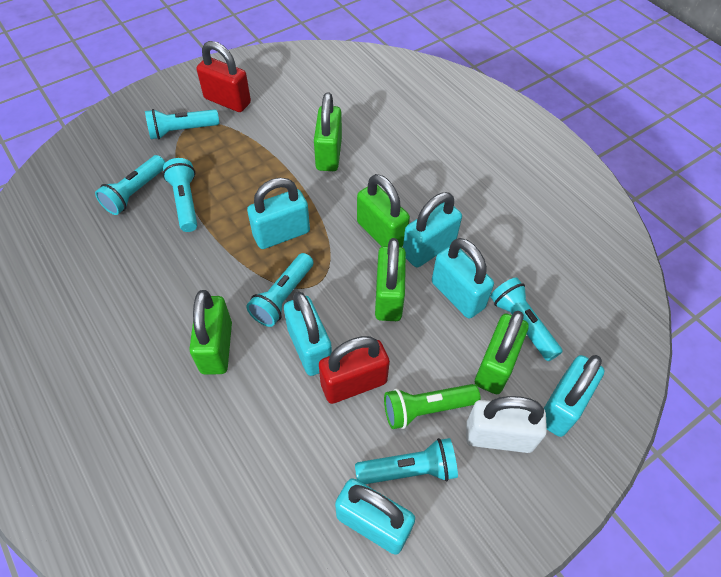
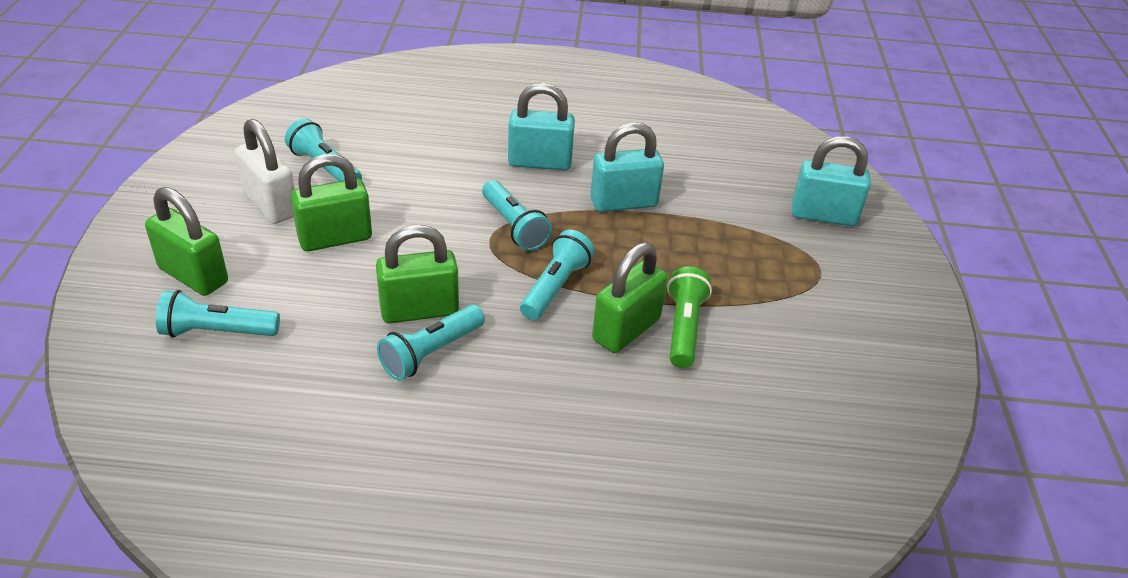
green padlock: [189,290,232,375] [314,92,342,171] [357,174,410,247] [375,238,406,321] [475,311,529,394] = 5 -> [145,187,228,296] [291,154,372,251] [376,225,459,323] [592,242,668,353] = 4
red padlock: [196,41,251,112] [319,336,390,404] = 2 -> none = 0
turquoise flashlight: [95,155,166,215] [145,109,219,140] [163,158,197,232] [246,253,313,327] [355,438,458,484] [490,277,563,361] = 6 -> [156,290,280,338] [285,118,362,181] [377,305,485,380] [482,180,552,251] [520,230,594,320] = 5
turquoise padlock: [247,178,310,249] [284,292,332,376] [335,478,415,555] [403,192,462,267] [432,238,494,319] [544,355,605,437] = 6 -> [508,83,575,170] [590,122,664,212] [792,136,871,226] = 3

